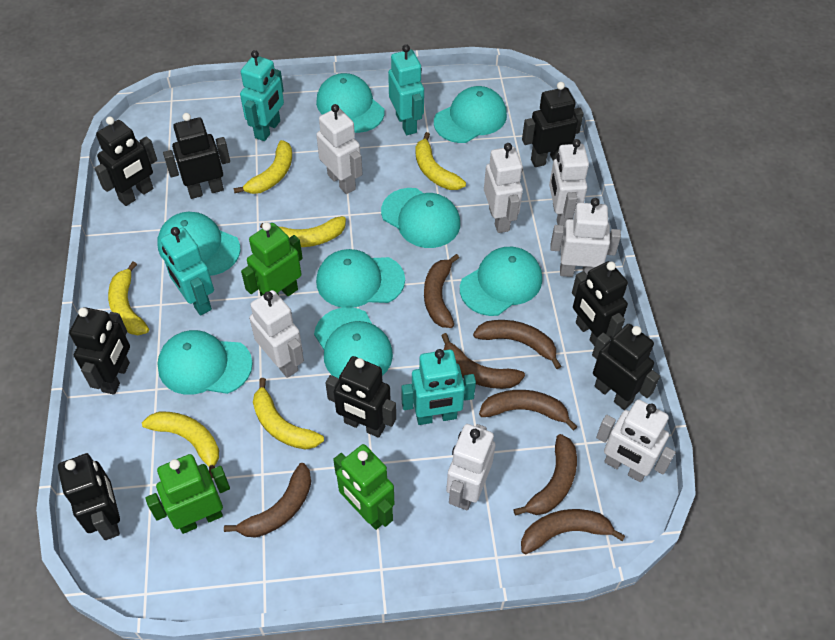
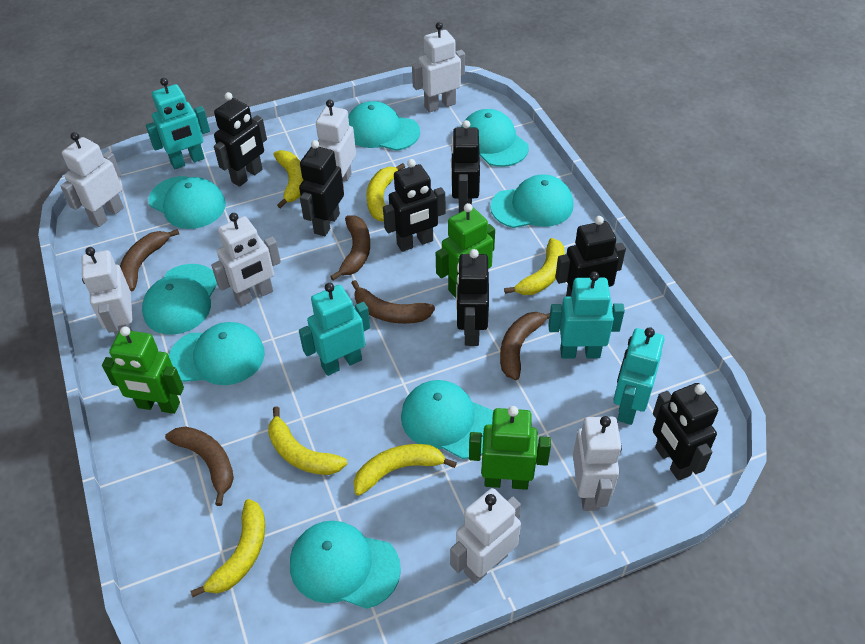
black robot: [58,453,120,540] [69,307,130,395] [95,117,157,206] [163,113,230,199] [326,356,396,438] [522,82,584,167] [572,261,628,346] [592,324,660,410] = 8 -> [214,92,267,187] [299,140,344,236] [383,159,445,252] [451,120,480,213] [456,249,489,346] [555,216,626,297] [653,383,718,481] = 7
brown banana: [224,463,311,538] [424,254,459,328] [441,333,525,389] [473,320,561,369] [479,390,578,431] [513,434,577,515] [521,509,625,554] = 7 -> [120,229,179,291] [165,426,234,506] [330,215,370,281] [351,280,435,324] [500,312,550,380] = 5

